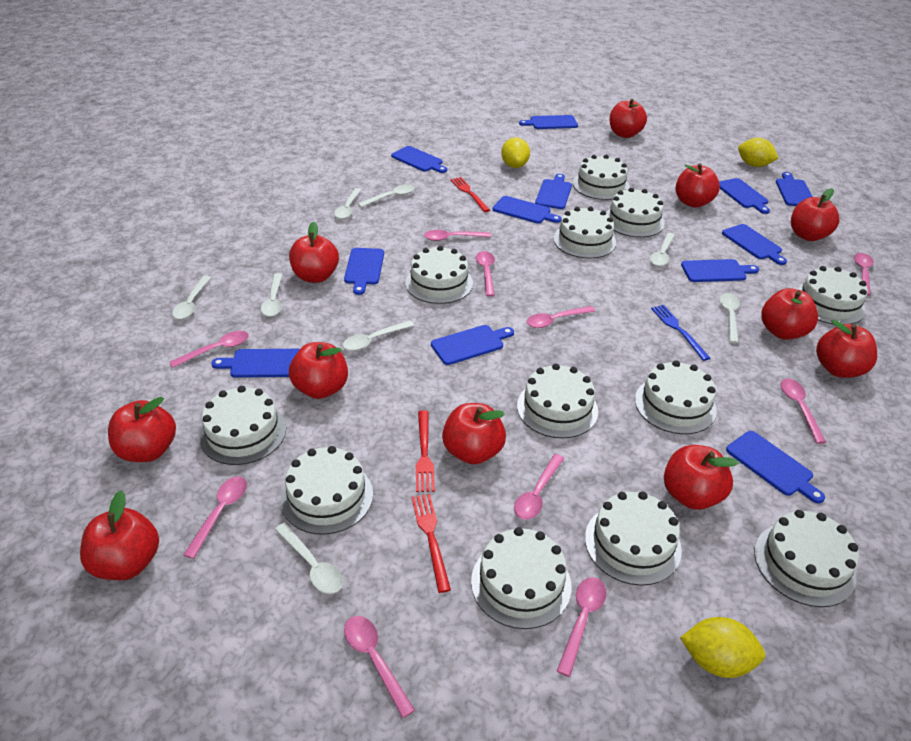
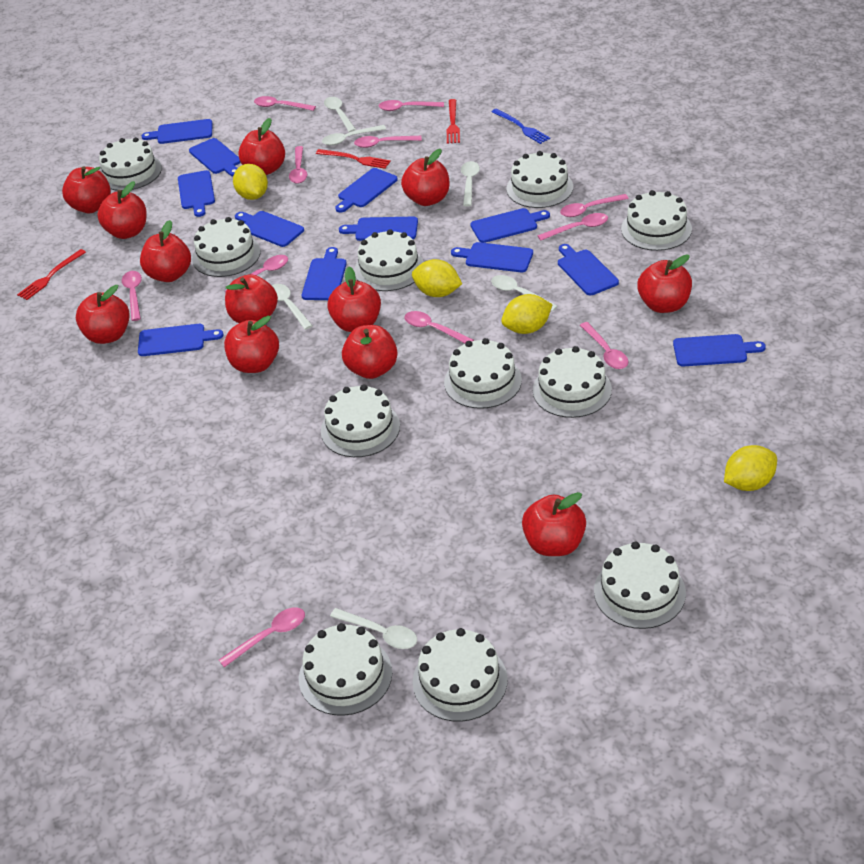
pink spoon: [169,331,249,368] [183,476,247,559] [344,616,415,718] [424,230,491,241] [476,251,495,297] [514,454,564,520] [527,306,595,328] [557,577,607,677] [780,379,826,444] [854,253,874,296] = 10 -> [122,271,142,321] [219,607,305,667] [225,255,288,293] [254,96,316,111] [289,146,307,183] [354,136,422,148] [379,100,444,111] [404,311,474,343] [537,213,608,241] [560,194,629,217] [580,322,629,369] = 11
red apple: [80,491,159,580] [108,397,176,462] [289,222,339,283] [289,342,348,399] [442,403,506,464] [610,99,647,138] [664,445,739,510] [676,163,720,207] [761,288,818,340] [791,188,839,241] [816,319,877,378] = 11 -> [62,166,111,213] [76,285,130,344] [97,181,146,239] [140,220,191,282] [224,316,279,373] [225,274,278,323] [238,118,285,175] [327,267,381,332] [342,325,397,379] [401,149,449,206] [522,492,586,556] [637,255,692,313] = 12
white cake: [199,386,286,465] [281,446,373,535] [405,246,473,304] [471,527,572,629] [517,364,598,438] [553,207,616,259] [573,155,630,200] [585,491,682,585] [606,188,665,237] [635,360,717,434] [754,510,859,607] [797,266,868,324] = 12 -> [99,137,162,191] [192,217,261,277] [299,623,392,716] [321,384,400,457] [354,229,424,291] [412,628,508,722] [444,338,522,409] [506,151,573,208] [533,346,612,418] [594,542,686,629] [621,190,692,251] = 11
white spoon: [172,276,211,319] [261,273,283,317] [275,523,343,594] [334,188,361,219] [343,320,415,351] [358,184,415,207] [650,233,675,266] [719,293,740,343] = 8 -> [272,284,313,330] [322,125,386,146] [324,97,356,132] [330,608,417,649] [461,161,480,206] [491,275,558,311] = 6
yellow lemon: [501,137,530,168] [680,617,765,678] [738,138,779,167] = 3 -> [233,164,268,200] [412,259,462,297] [501,294,553,334] [724,445,777,491] = 4

